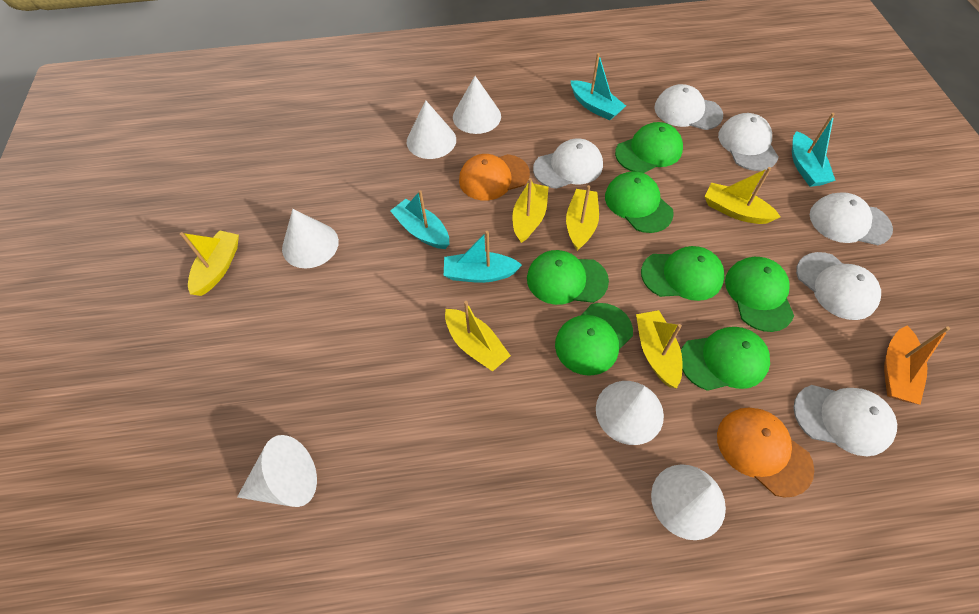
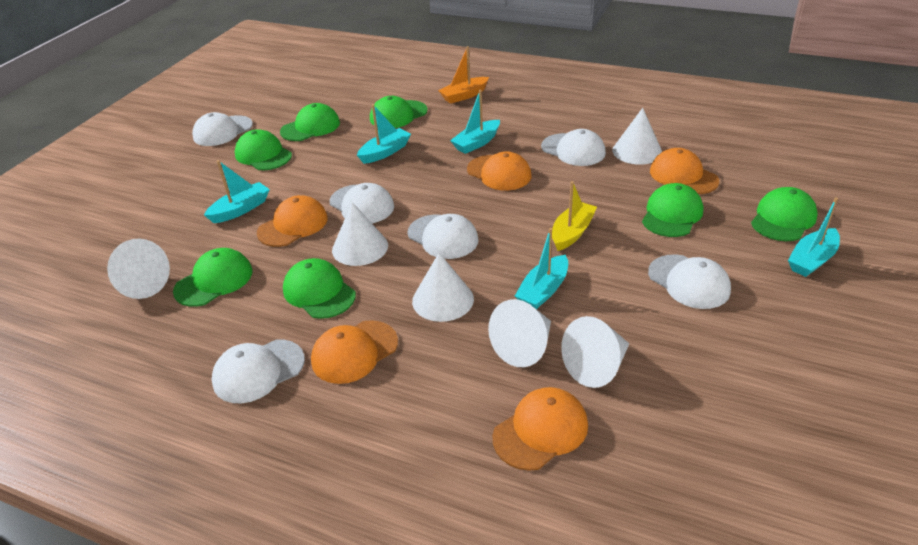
orange cap: [459,154,530,201] [717,408,814,498] = 2 -> [257,195,328,247] [311,320,398,384] [467,151,531,190] [492,387,588,471] [650,148,719,194] = 5
turquoise boat: [390,190,449,249] [444,231,522,283] [571,53,626,121] [792,113,836,187] = 4 -> [204,160,270,223] [357,104,411,164] [450,90,500,154] [515,228,568,309] [788,198,840,277] = 5
yellow boat: [180,230,239,296] [445,301,511,372] [512,178,549,243] [566,185,599,250] [636,310,682,389] [704,167,781,224] = 6 -> [552,181,597,251] = 1

